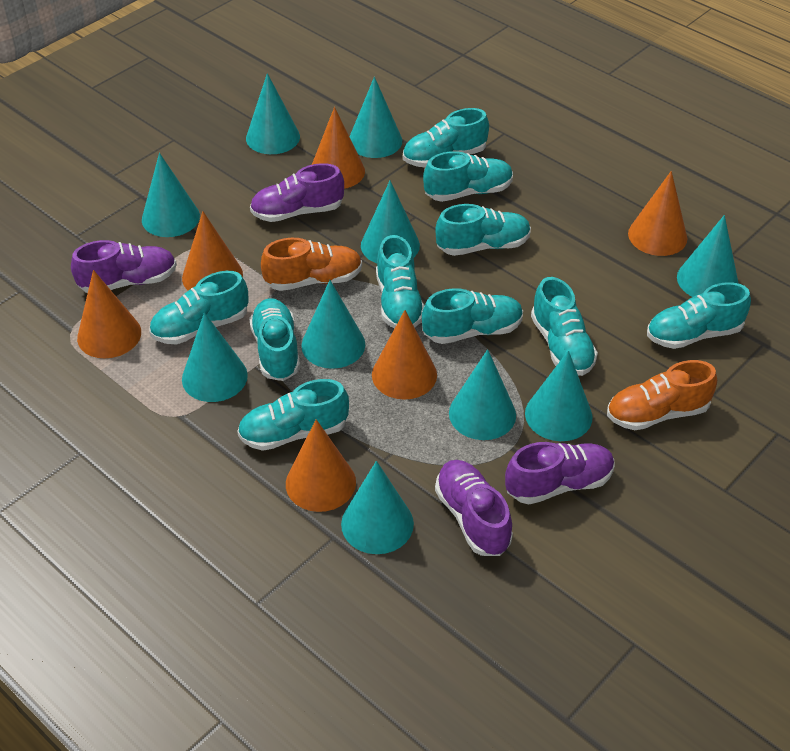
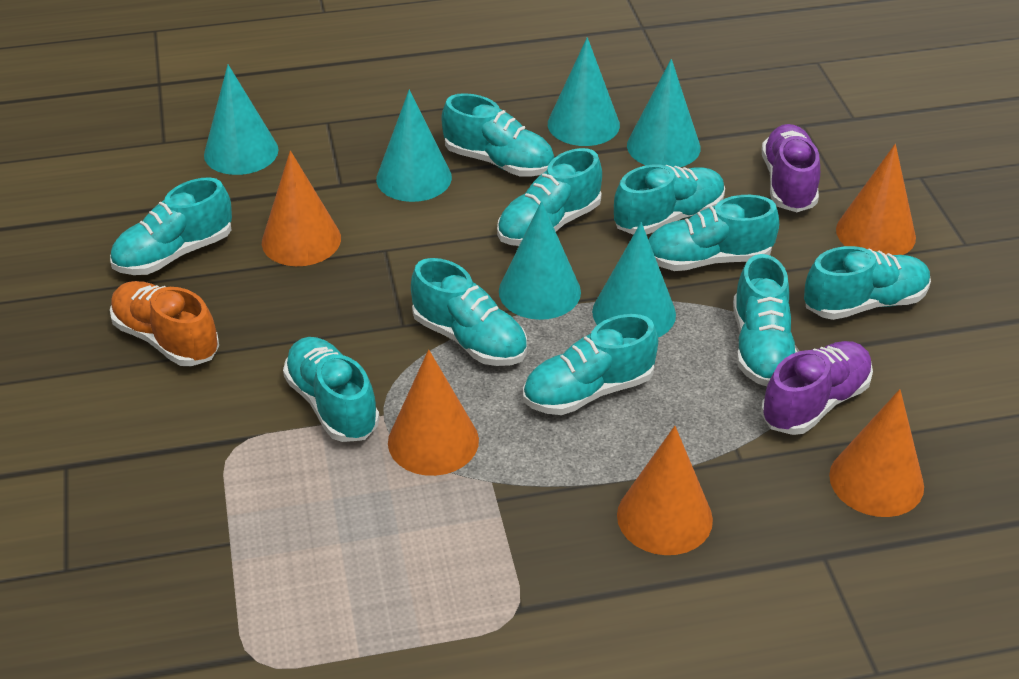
orange cone: [77,270,141,358] [182,211,243,291] [286,419,356,512] [312,107,365,189] [372,310,437,400] [628,171,687,256] = 6 -> [262,151,341,266] [388,350,479,476] [617,426,713,555] [829,389,924,517] [836,144,916,255] = 5
orange shoe: [261,238,362,291] [607,360,717,430] = 2 -> [110,281,219,366] = 1
purple shoe: [71,240,177,293] [250,163,344,222] [435,460,513,556] [505,442,615,504] = 4 -> [761,341,873,435] [762,124,820,212] = 2
turquoise cone: [142,153,200,237] [182,312,248,402] [246,73,300,154] [301,280,365,369] [341,461,414,554] [349,77,402,158] [361,181,420,263] [449,349,516,440] [525,350,592,441] [677,215,738,297] = 10 -> [204,65,279,175] [376,90,452,202] [499,201,581,320] [548,37,620,146] [592,222,676,337] [627,59,701,167] = 6

